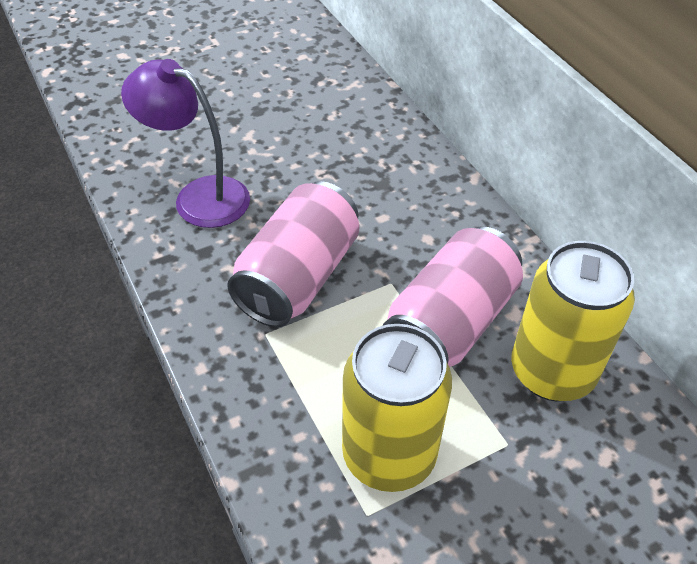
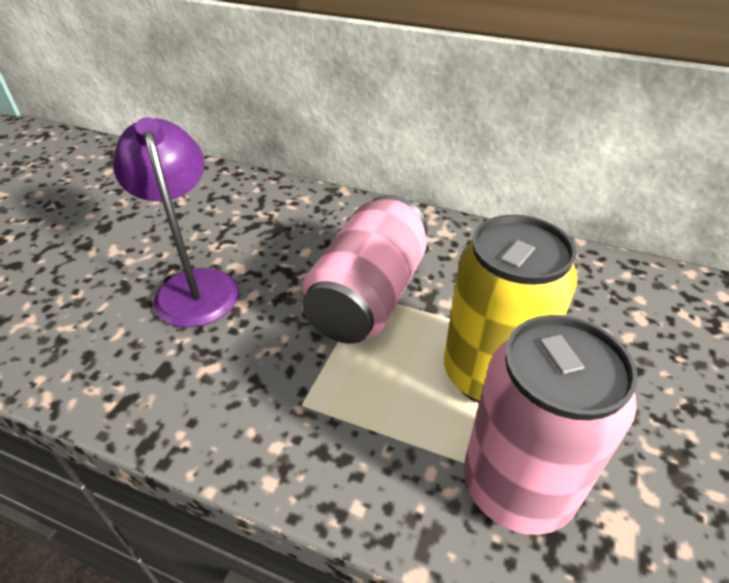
yellow can: [342,324,452,492] [511,241,635,401] = 2 -> [444,214,578,403] = 1

